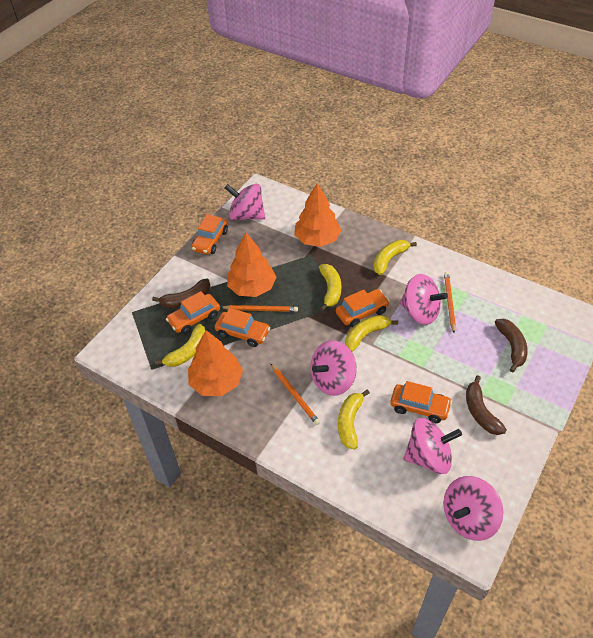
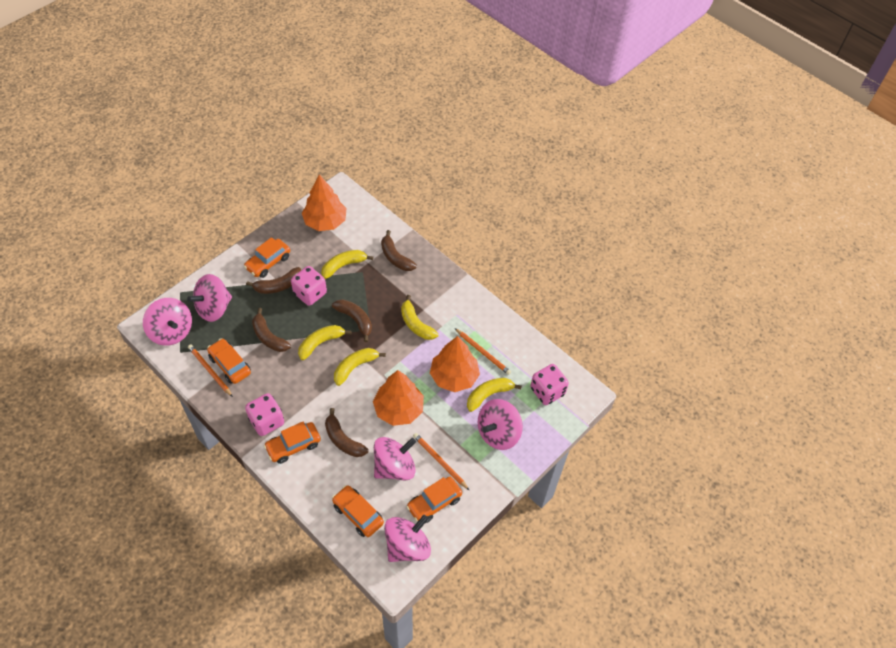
brown banana: [152,278,210,308] [466,375,507,435] [495,319,528,372] = 3 -> [246,267,301,294] [252,308,291,352] [325,408,368,457] [332,299,372,342] [381,230,417,271] = 5
pink dice: none = 0 -> [245,393,284,436] [291,266,327,306] [530,364,569,405] = 3

